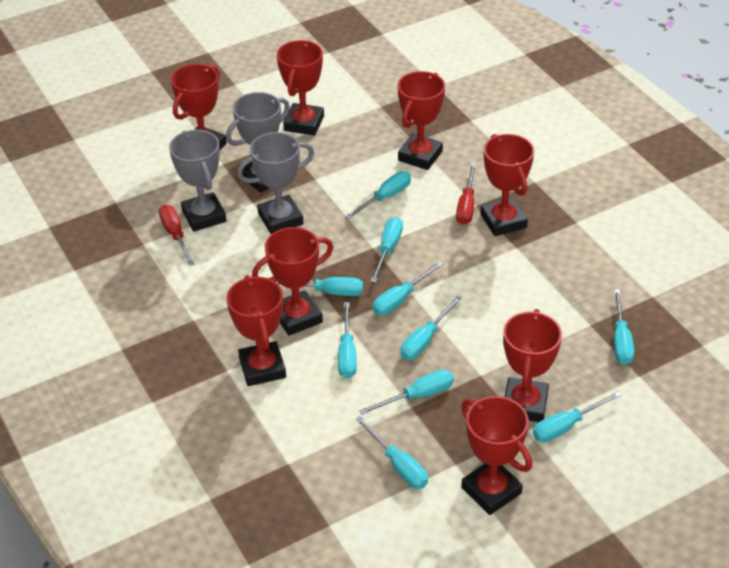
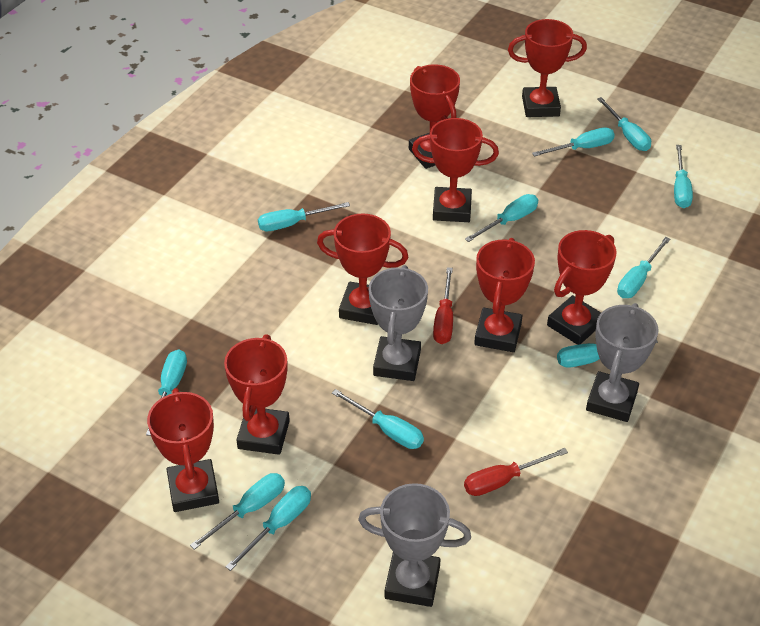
turquoise screwdriver: [276,277,363,296] [338,302,357,378] [345,171,411,219] [355,416,428,489] [359,370,454,415] [370,217,403,283] [373,261,444,315] [400,296,461,360] [533,391,622,442] [614,289,634,365] = 10 -> [146,350,187,436] [190,473,285,550] [225,486,311,571] [258,202,350,231] [332,389,424,449] [465,194,538,242] [532,128,615,157] [557,339,658,368] [597,97,651,151] [617,237,671,298] [674,145,693,208] = 11

